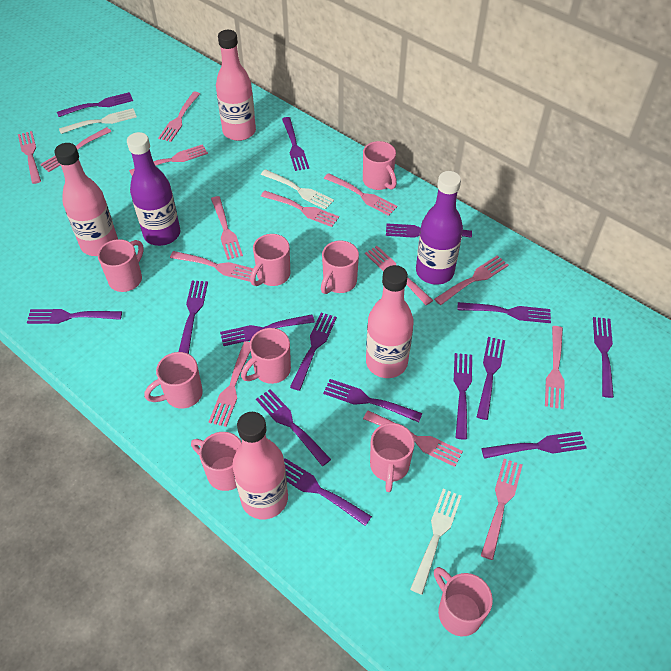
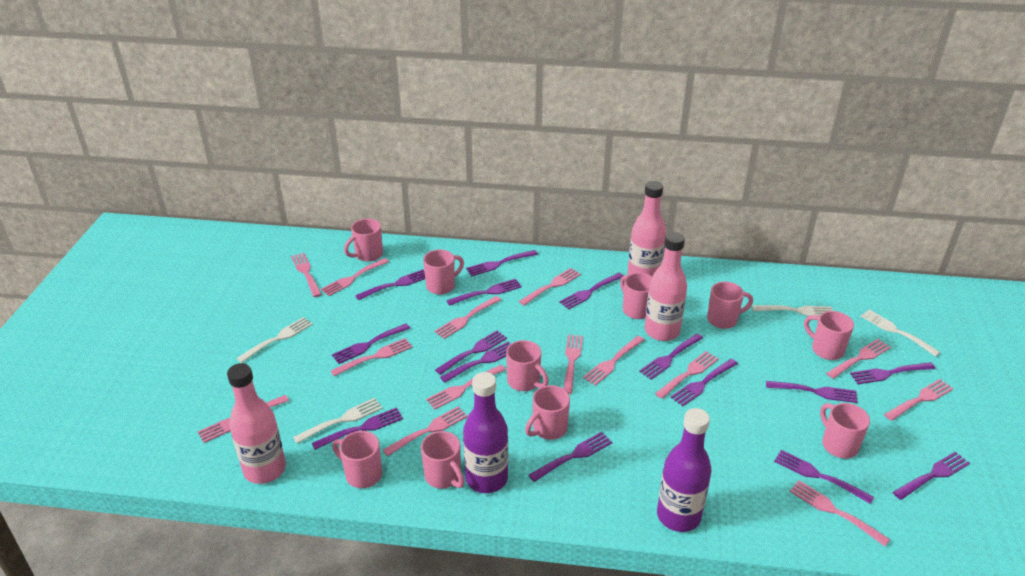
pink bottle: [54,143,118,256] [216,30,256,141] [232,412,288,519] [366,265,414,378] = 4 -> [227,363,286,484] [628,181,666,277] [645,232,687,341] = 3
pink mug: [98,239,144,292] [144,352,203,409] [191,432,242,491] [241,328,291,384] [250,234,290,286] [321,241,359,294] [363,141,397,190] [370,423,415,492] [434,567,493,636] = 9 -> [332,431,382,488] [344,219,383,262] [421,431,465,489] [423,249,464,295] [506,340,549,391] [525,385,570,440] [620,273,652,319] [707,281,753,329] [804,311,854,360] [820,403,870,459] = 10
white fork: [59,108,137,134] [261,169,334,210] [410,489,462,595] = 3 -> [237,317,313,363] [293,398,382,444] [753,305,833,316] [861,309,941,357] = 4

